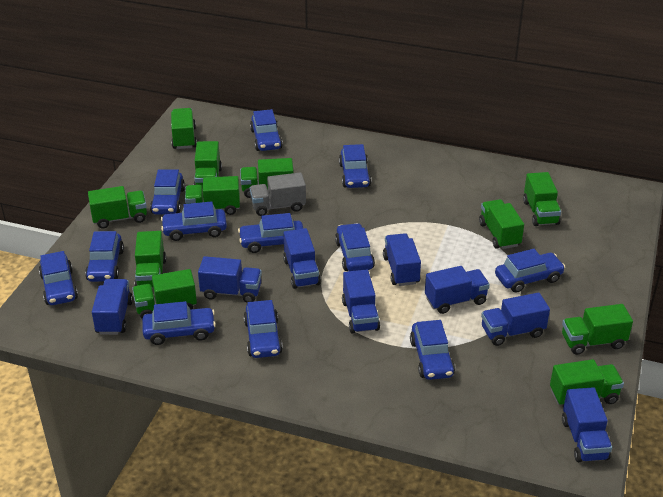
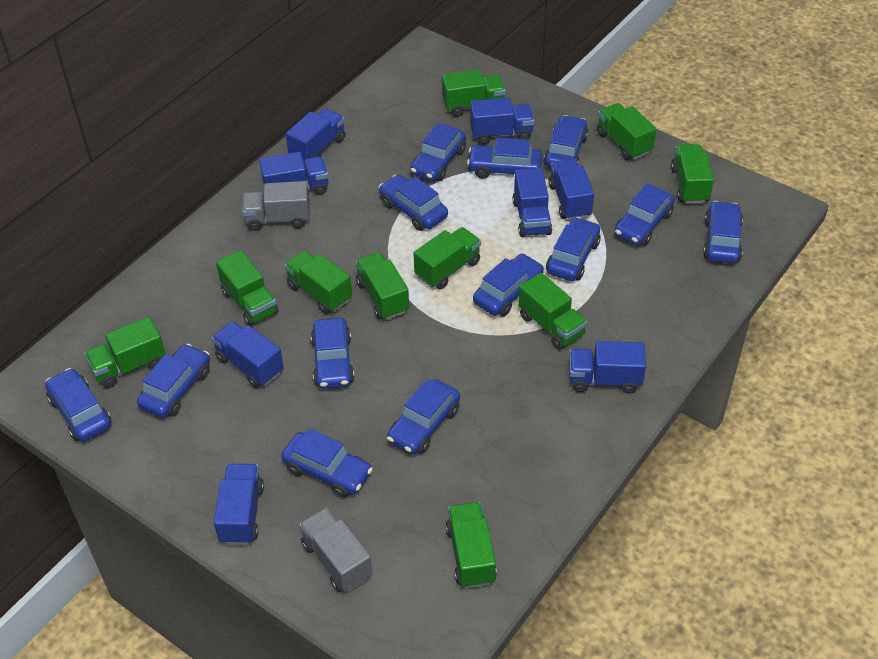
blue car: [39,251,78,305] [85,231,124,282] [142,301,216,345] [150,169,185,215] [161,201,227,241] [238,213,304,253] [244,300,283,358] [250,109,283,151] [335,223,375,271] [339,144,371,188] [410,320,455,380] [495,249,565,293] = 12 -> [45,368,112,442] [137,344,210,418] [281,428,373,497] [311,318,354,389] [379,175,448,231] [387,379,460,454] [410,122,466,181] [467,138,542,178] [473,253,544,316] [543,115,588,168] [546,217,601,281] [614,183,675,246] [703,201,743,264] = 13
green truck: [88,186,147,229] [132,269,197,319] [134,231,166,288] [171,108,197,149] [185,176,240,215] [193,141,222,189] [240,158,294,198] [479,199,524,249] [523,172,561,226] [550,359,624,407] [562,304,633,355] = 11 -> [84,317,166,388] [216,250,278,326] [285,251,352,314] [356,253,409,320] [414,227,481,289] [442,69,506,117] [446,502,497,588] [518,273,587,350] [597,103,657,160] [671,144,714,204] = 10
grey truck: [250,172,306,216] = 1 -> [242,181,310,231] [299,508,372,592] = 2

